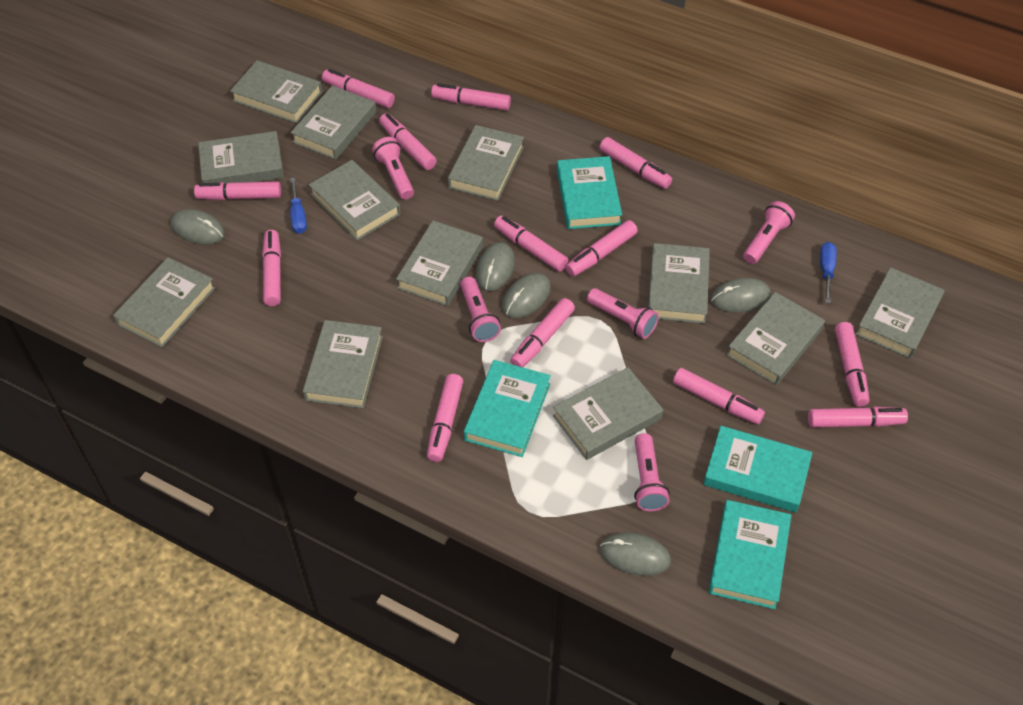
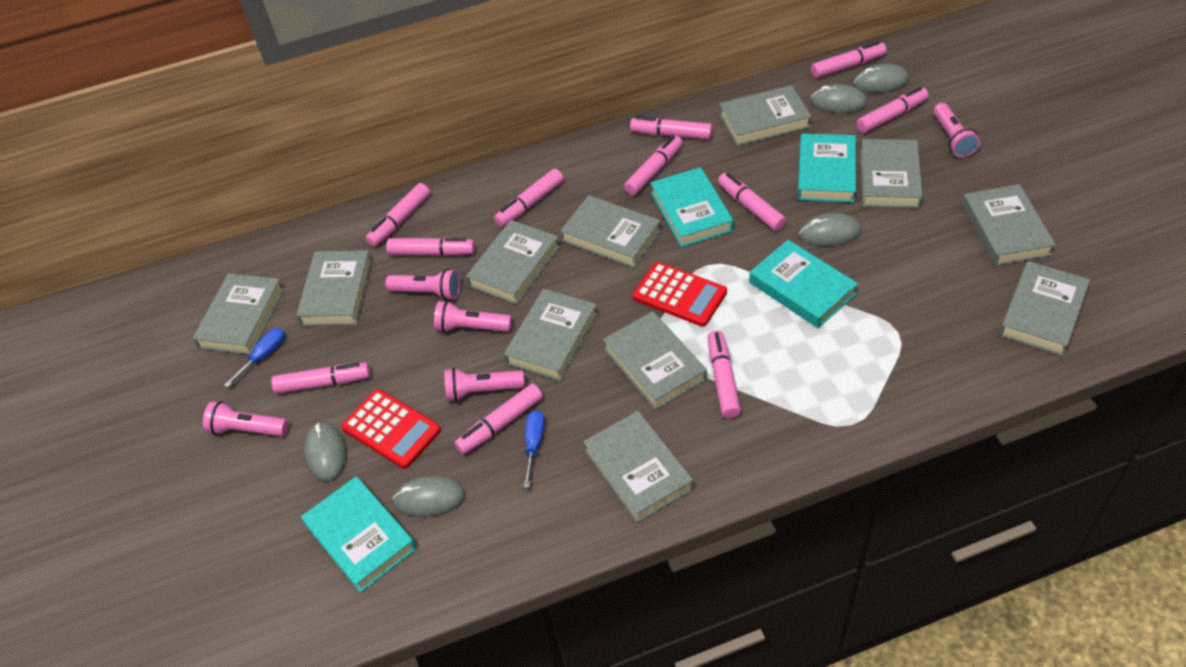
grey book: [113,257,215,348] [198,131,284,184] [230,60,322,124] [291,85,376,160] [303,320,383,408] [309,160,401,241] [396,221,483,306] [448,125,524,201] [553,367,663,460] [648,243,710,324] [726,292,825,385] [855,267,944,359] = 12 -> [192,273,284,355] [296,250,372,326] [466,220,560,305] [504,289,598,381] [560,195,661,268] [583,411,694,523] [603,311,707,410] [719,85,811,146] [860,139,923,208] [962,184,1056,266] [999,261,1090,356] = 11
pink marker: [194,181,281,200] [262,230,281,306] [322,69,395,108] [379,113,437,170] [427,374,463,462] [431,83,511,111] [494,215,568,272] [510,298,575,367] [565,220,638,277] [599,137,672,189] [673,368,765,424] [808,407,908,428] [835,322,869,407] = 13 -> [271,362,370,394] [366,183,430,247] [386,237,475,256] [454,383,543,455] [494,169,564,227] [624,135,683,195] [630,116,713,140] [708,330,741,419] [718,173,787,231] [811,41,887,78] [856,87,929,133] = 11
red calculator: none = 0 -> [341,389,441,469] [633,262,727,327] = 2

